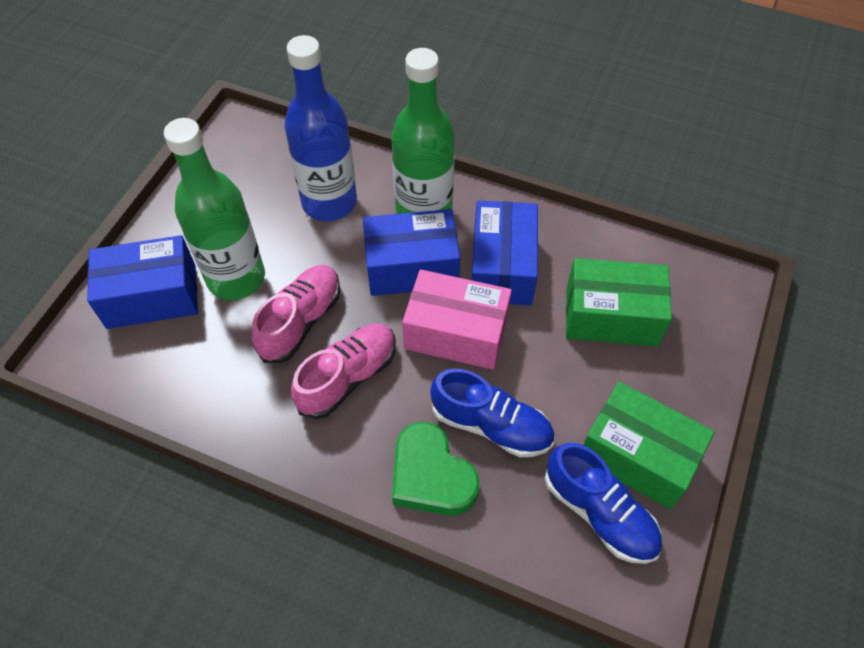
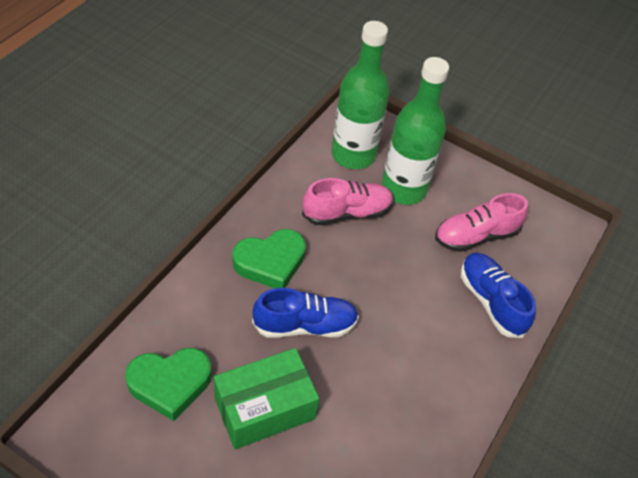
blue bottle: [285,35,357,221] = 1 -> none = 0
blue box: [87,235,198,329] [363,209,460,296] [472,200,538,305] = 3 -> none = 0
green box: [566,258,672,346] [583,381,715,509] = 2 -> [214,348,319,450] = 1
green heart: [392,422,480,516] = 1 -> [125,348,212,421] [233,229,306,288] = 2
pink box: [402,269,512,370] = 1 -> none = 0

